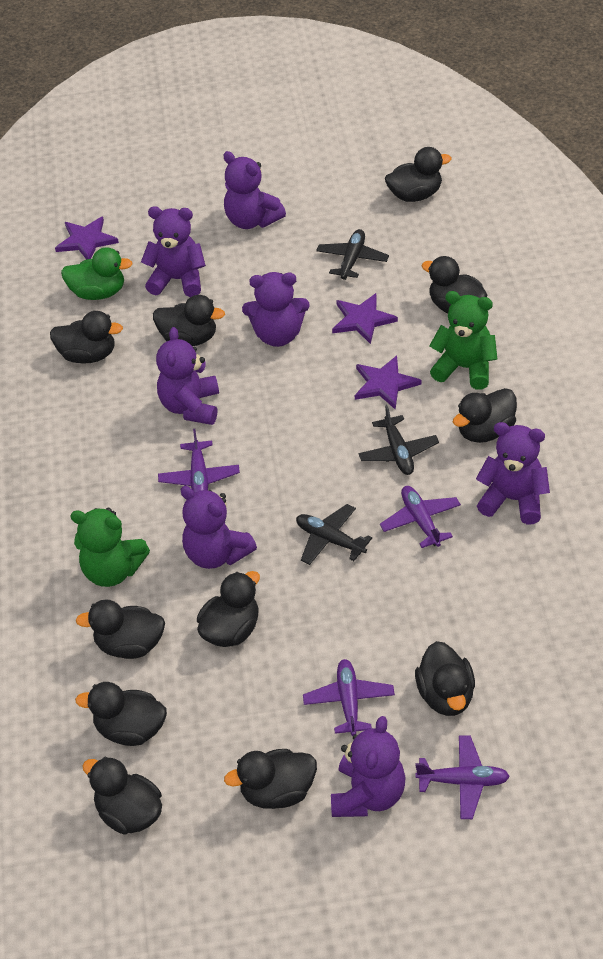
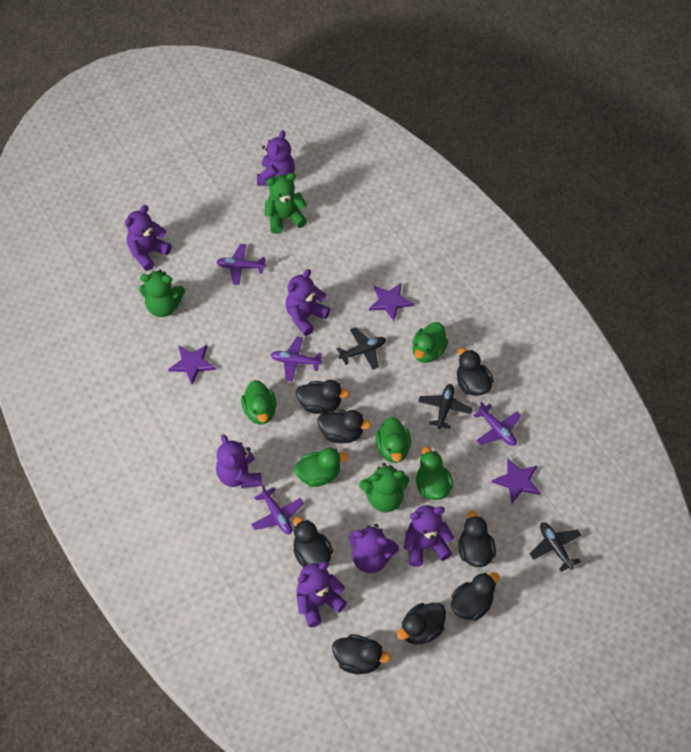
black duck: [50,311,123,364] [75,682,167,746] [76,599,165,659] [82,757,162,835] [153,295,225,346] [197,571,260,647] [224,749,317,809] [385,147,452,202] [415,641,475,716] [422,256,487,313] [453,388,517,443] = 11 -> [293,517,333,568] [296,380,349,414] [317,410,371,443] [332,634,391,674] [397,603,446,644] [451,572,500,621] [457,348,494,396] [458,511,496,567] = 8
green duck: [61,247,133,300] = 1 -> [241,380,276,424] [294,448,348,487] [376,417,411,463] [412,322,448,363] [416,447,453,500] = 5
green teddy bear: [70,508,150,587] [429,291,497,390] = 2 -> [139,270,185,317] [264,173,307,234] [359,463,409,512] = 3

